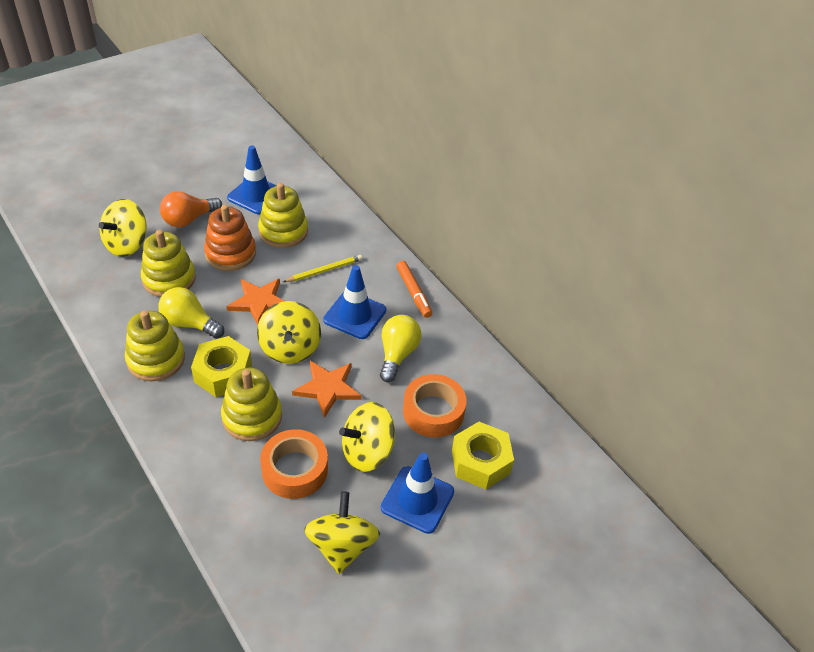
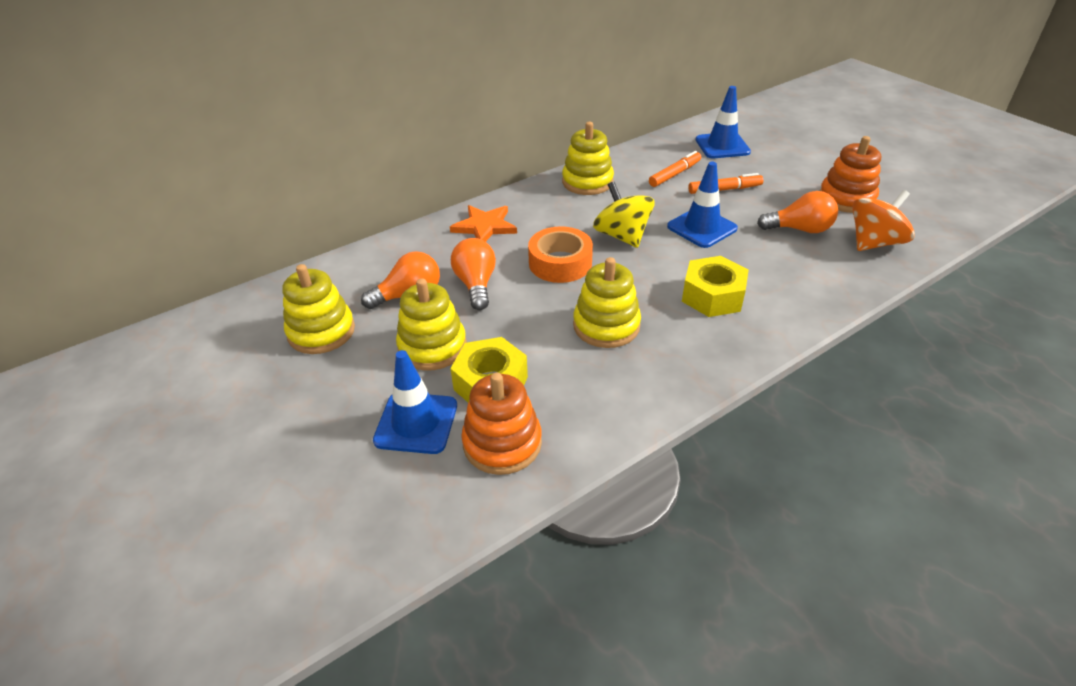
orange light bulb: [160,191,222,227] = 1 -> [361,251,440,309] [451,238,496,310] [757,191,838,233] = 3
orange marker: [396,261,432,318] = 1 -> [649,151,701,187] [688,173,764,194] = 2
orange spinning top: none = 0 -> [852,190,915,251] = 1
orange stacking toy: [204,205,256,271] = 1 -> [461,373,542,475] [820,136,881,213] = 2
orange star: [227,279,284,325] [292,361,362,418] = 2 -> [450,205,517,242] = 1
orange tape: [260,429,328,499] [403,374,467,438] = 2 -> [528,226,593,283] = 1
yellow light bulb: [158,287,224,339] [380,315,422,382] = 2 -> none = 0
yellow pencil: [283,255,363,282] = 1 -> none = 0
yellow spinning top: [99,199,147,257] [257,301,321,364] [304,491,380,574] [339,402,395,472] = 4 -> [593,182,655,248] = 1

